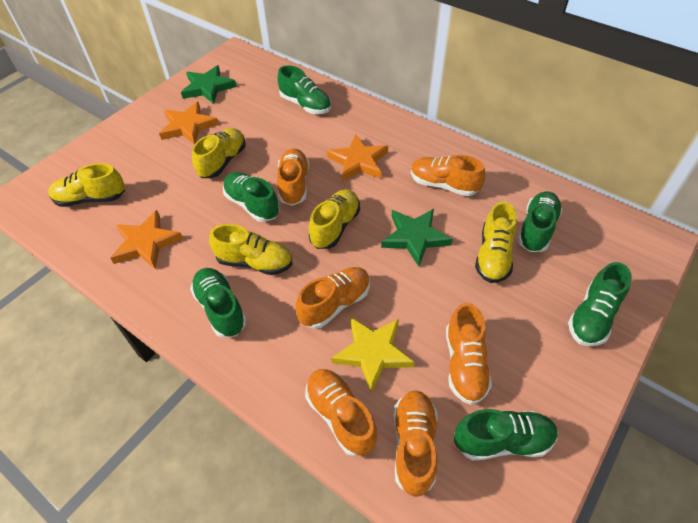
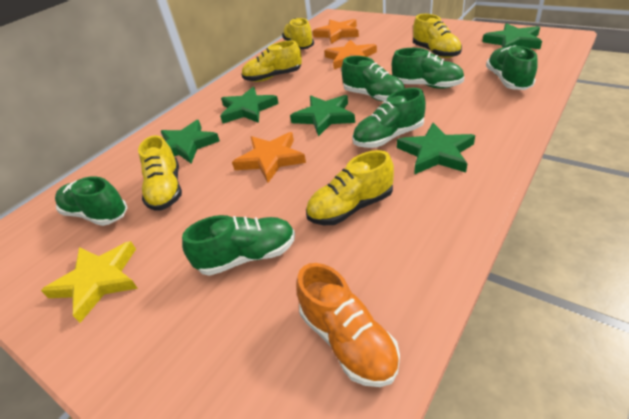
green star: [181,65,236,104] [381,209,453,266] = 2 -> [161,120,220,163] [220,87,279,124] [290,95,355,136] [397,123,475,175] [483,23,542,49] = 5
orange shoe: [277,148,309,206] [296,267,370,329] [305,369,377,457] [393,390,437,497] [411,155,485,196] [446,303,492,405] = 6 -> [296,263,400,387] = 1

